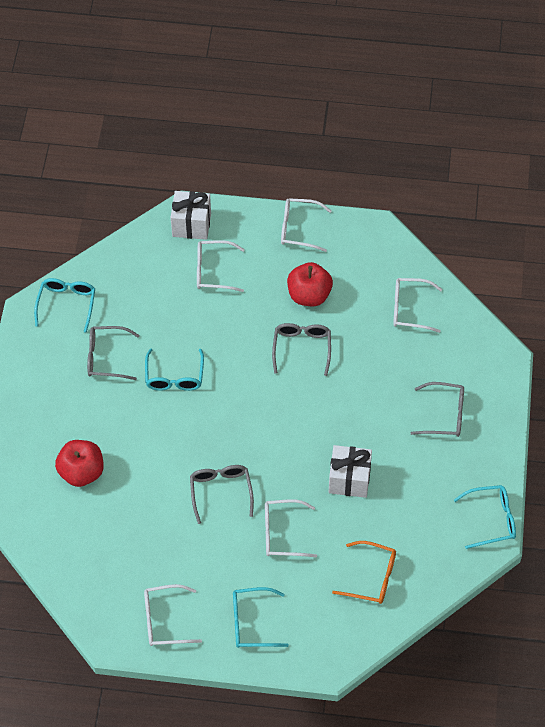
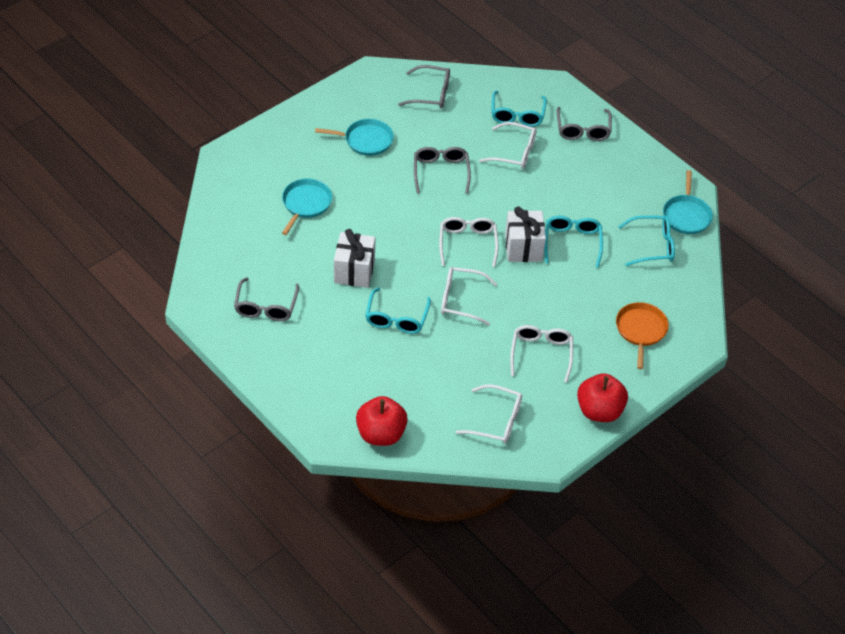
orange glasses: [332,541,396,604] = 1 -> none = 0
orange pan: none = 0 -> [616,302,669,369] = 1
turquoise pan: none = 0 -> [282,178,332,235] [315,119,394,156] [663,170,713,234] = 3

